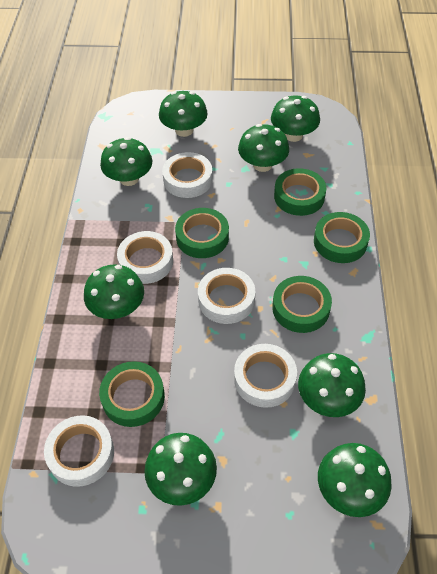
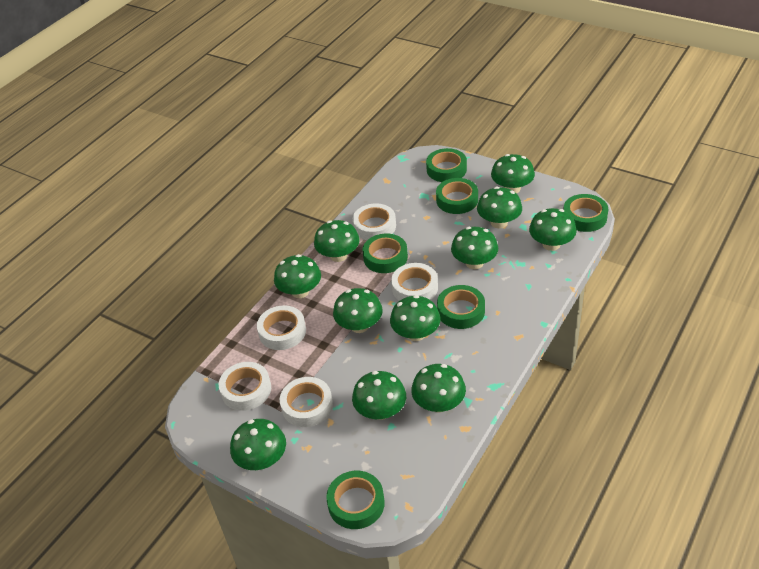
green mushroom: [84,264,144,319] [100,137,152,186] [144,433,217,506] [159,91,208,137] [238,124,289,172] [271,95,320,142] [298,353,366,417] [318,443,392,517] = 8 -> [230,419,286,470] [274,254,321,298] [314,220,360,262] [333,288,383,333] [352,371,406,420] [390,295,440,341] [411,364,466,412] [451,227,498,269] [477,186,522,228] [491,154,535,193] [529,208,577,251] = 11
green tape: [99,361,165,427] [175,208,229,258] [272,276,332,333] [274,168,326,216] [314,212,370,263] = 5 -> [326,471,385,529] [362,234,408,273] [426,148,467,182] [436,178,478,214] [437,285,485,329] [563,194,608,232] = 6

